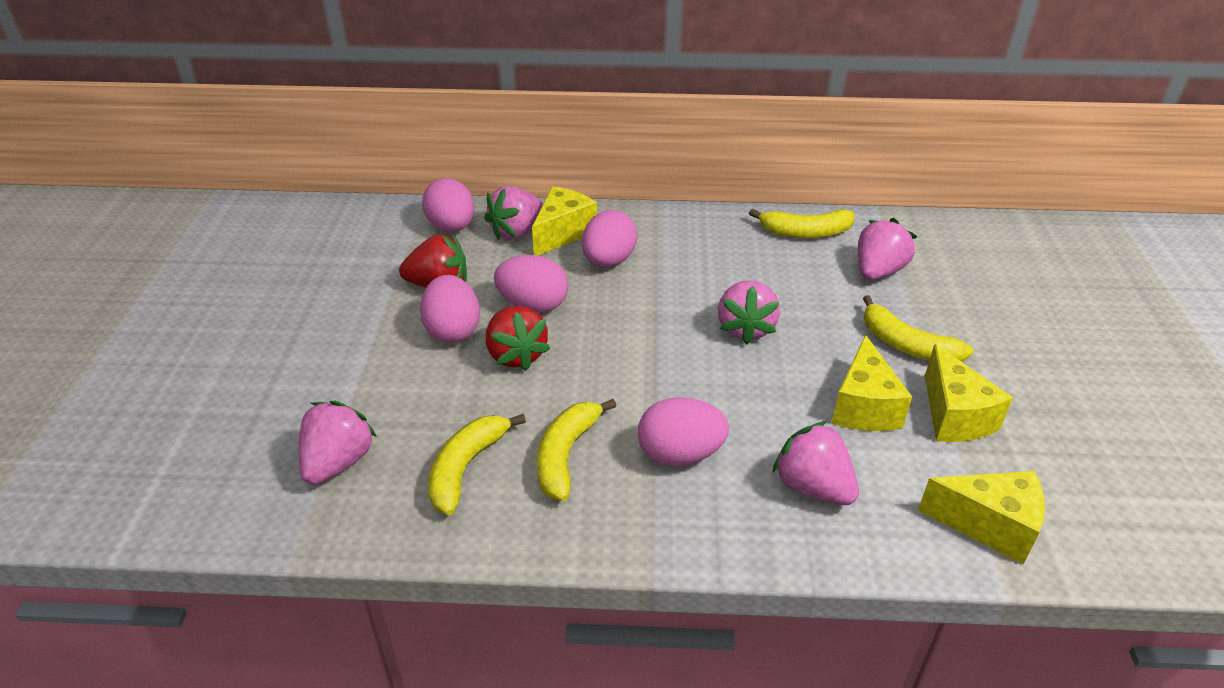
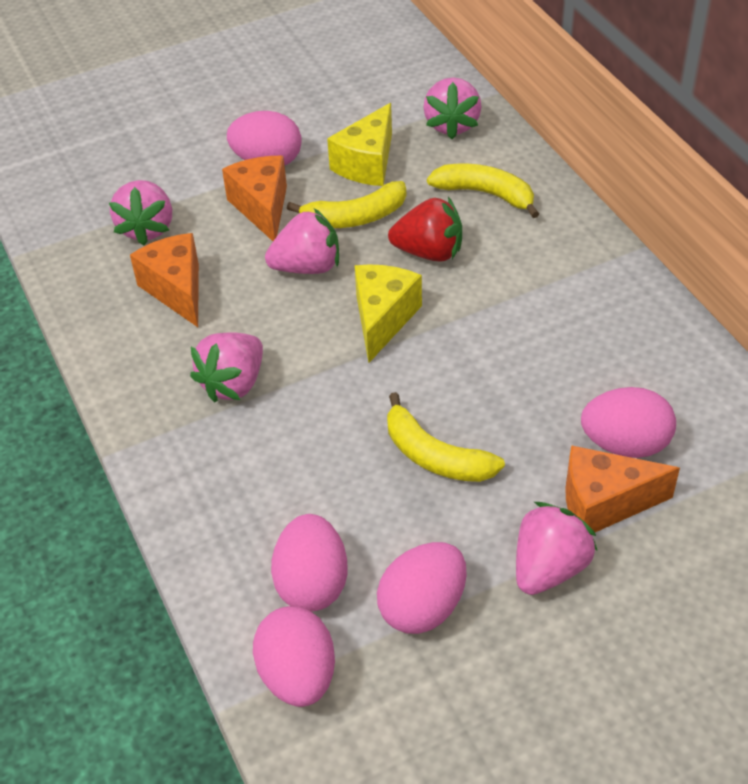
orange cheese: none = 0 -> [130,233,199,327] [222,156,287,241] [565,445,680,532] = 3
red strawberry: [399,234,467,288] [486,306,551,371] = 2 -> [388,197,462,262] = 1
yellow banana: [428,414,526,515] [537,399,616,501] [749,208,855,238] [863,295,974,362] = 4 -> [287,181,406,228] [387,392,505,482] [427,164,539,218] = 3
yellow cheese: [532,186,597,255] [832,335,912,431] [918,471,1045,564] [925,344,1013,442] = 4 -> [327,103,392,186] [355,264,422,363] = 2

